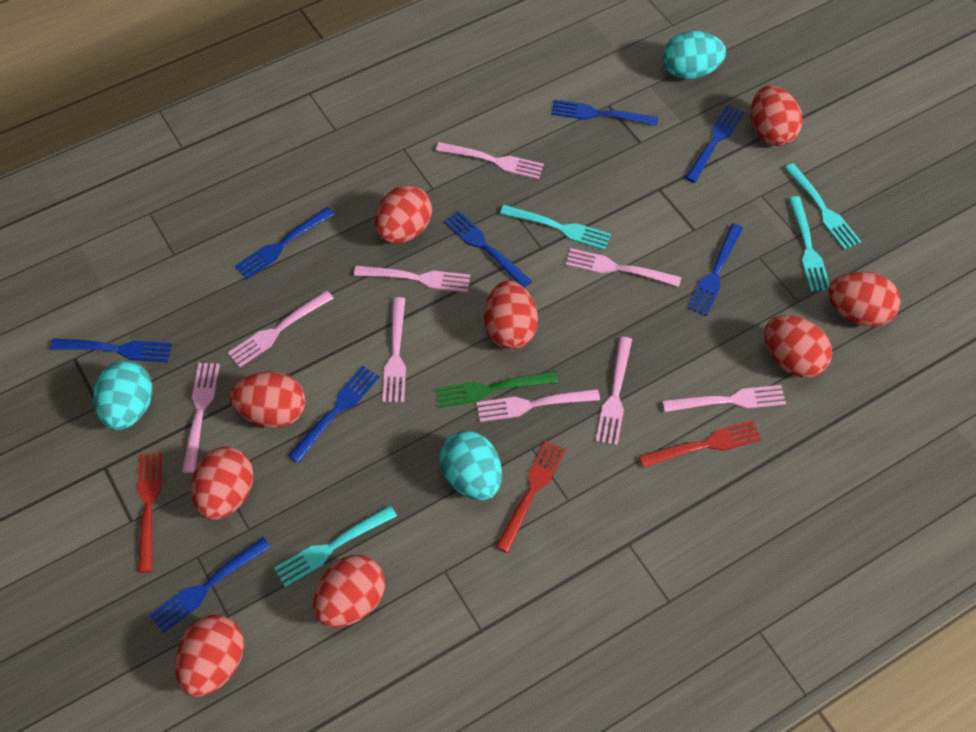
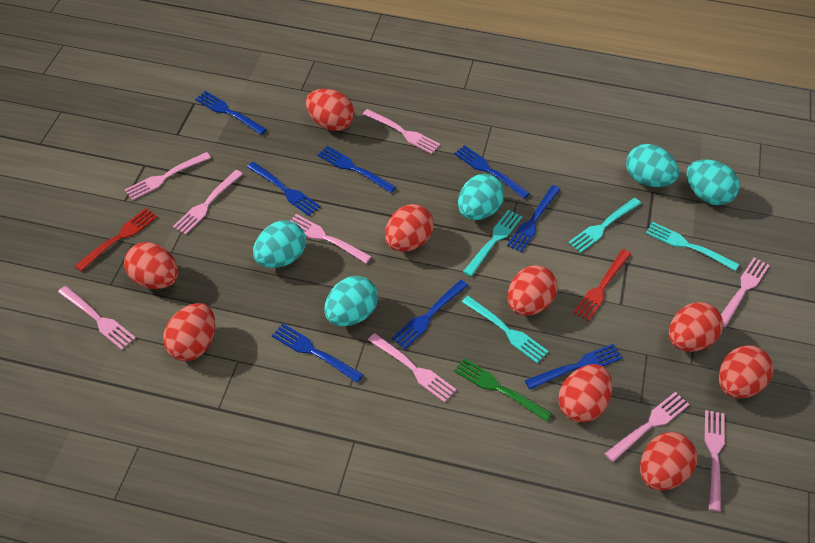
red fork: [137,452,162,573] [496,440,566,553] [639,421,762,468] = 3 -> [75,208,157,271] [573,249,631,321] = 2
turquoise egg: [93,360,152,430] [440,431,502,501] [663,31,726,80] = 3 -> [253,221,306,268] [324,276,378,326] [458,174,504,220] [626,144,679,187] [687,159,740,205] = 5

